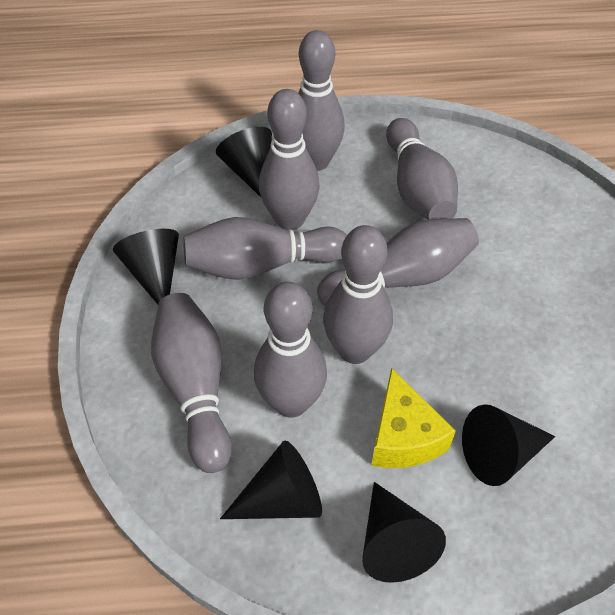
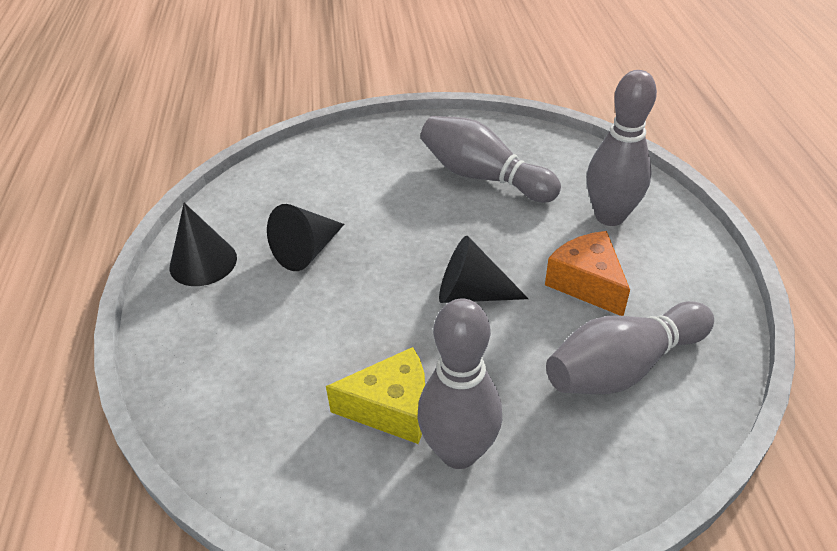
black cone: [113,229,179,304] [216,127,272,197] [220,441,322,519] [362,482,446,583] [462,404,555,486] = 5 -> [169,203,237,286] [267,204,344,271] [439,236,529,303] = 3
grey bowling pin: [151,293,232,473] [183,217,347,280] [254,282,327,418] [259,89,320,230] [298,30,345,171] [317,218,479,306] [323,225,393,364] [386,118,458,220] = 8 -> [417,299,502,469] [421,116,561,202] [546,301,714,394] [587,70,657,226] = 4
orange cheese: none = 0 -> [545,231,630,316] = 1

